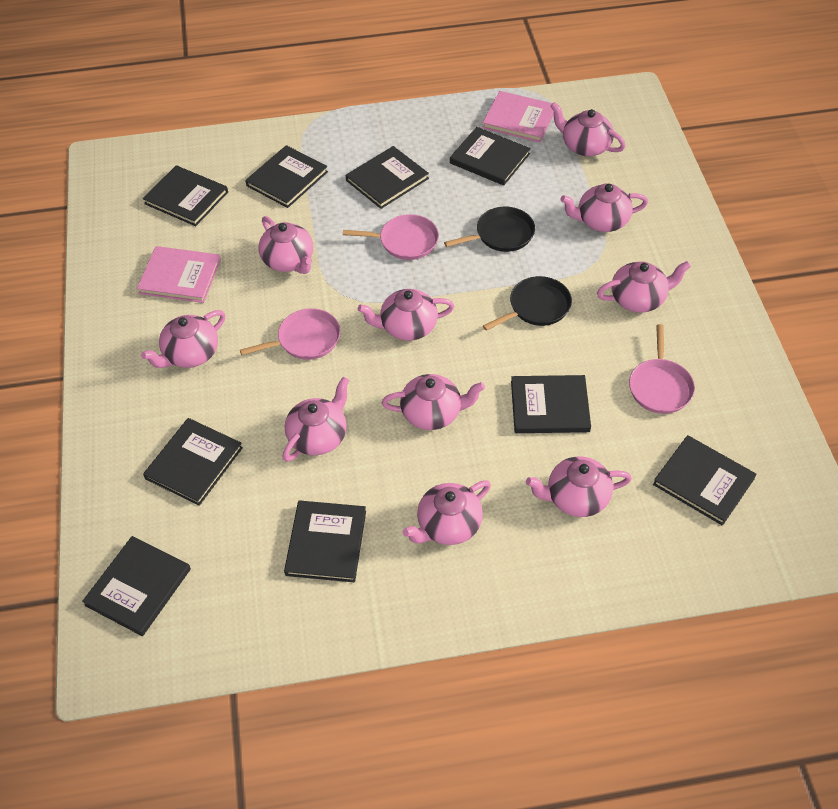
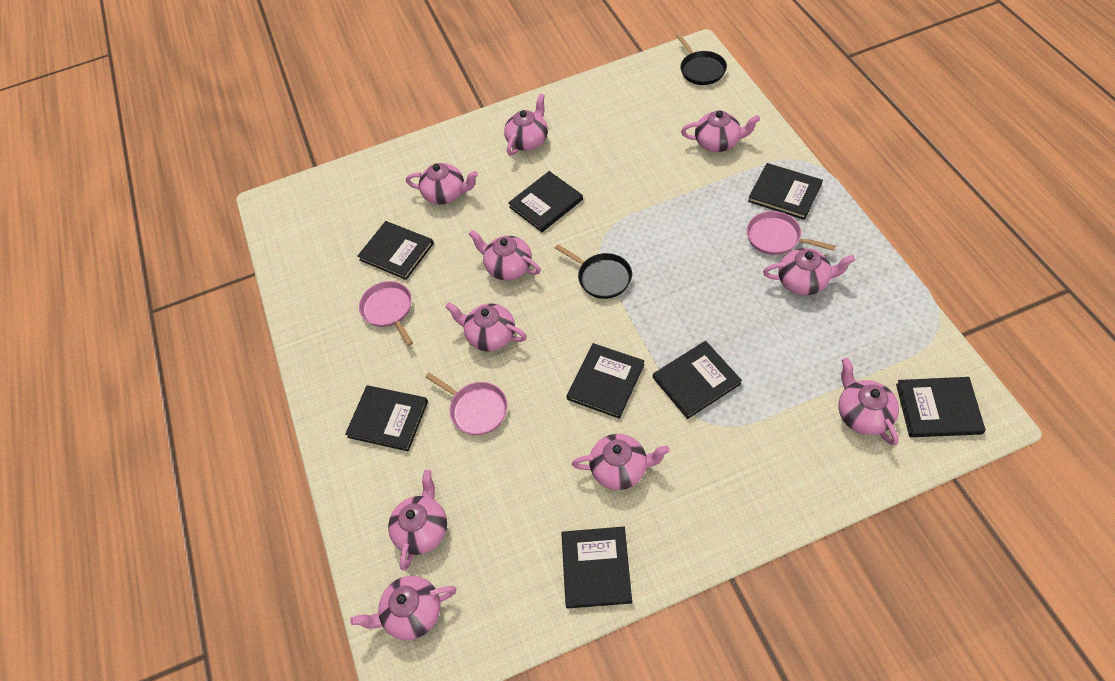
black book: [82,536,191,636] [143,165,228,226] [143,418,243,506] [245,145,328,208] [284,500,366,582] [346,146,429,209] [450,127,531,186] [511,375,591,433] [653,435,757,526] = 9 -> [345,385,428,451] [358,221,434,280] [508,171,583,232] [561,527,632,608] [566,343,645,419] [653,341,742,419] [748,163,823,220] [896,377,986,437] = 8
pink book: [137,246,221,303] [482,91,554,142] = 2 -> none = 0

